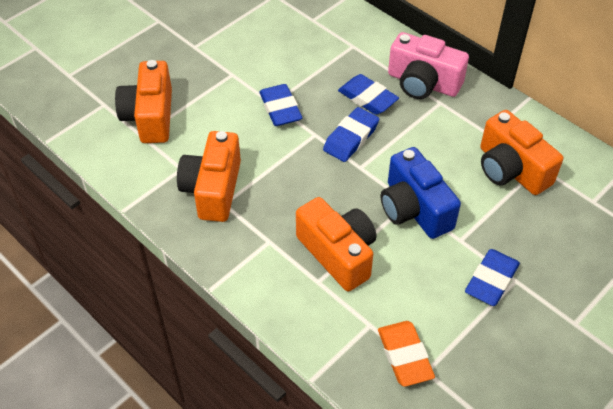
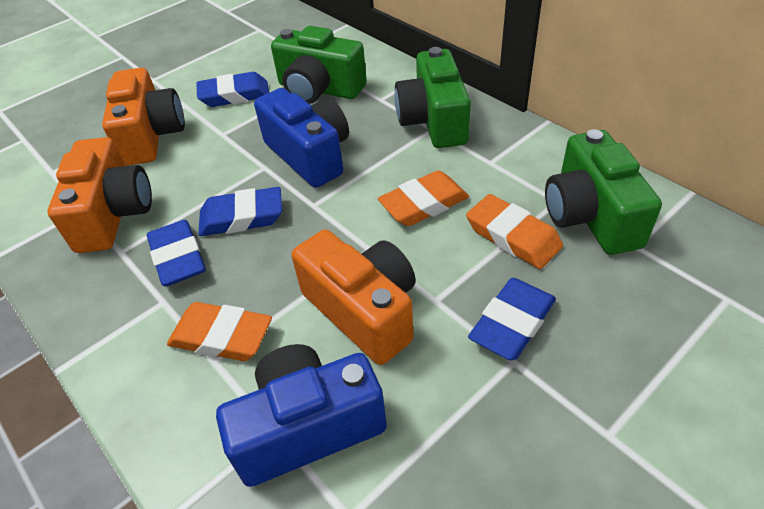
blue camera: [381,147,461,239] = 1 -> [216,344,387,487] [254,88,349,188] = 2
green camera: none = 0 -> [271,26,367,104] [394,47,471,148] [545,129,662,255] = 3
orange camera: [115,60,172,143] [177,131,241,222] [296,197,376,291] [480,110,563,195] = 4 -> [48,137,152,253] [102,68,185,166] [291,230,416,365] = 3
orange eraser: [378,321,435,387] = 1 -> [167,302,272,361] [378,170,469,226] [466,194,563,269] = 3
pink camera: [388,32,469,99] = 1 -> none = 0

